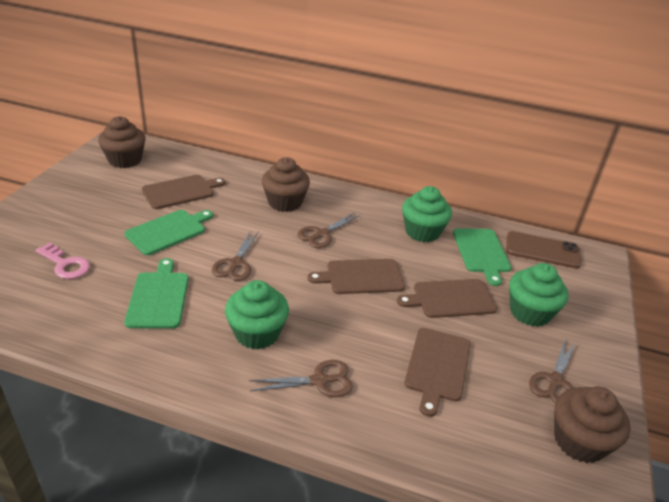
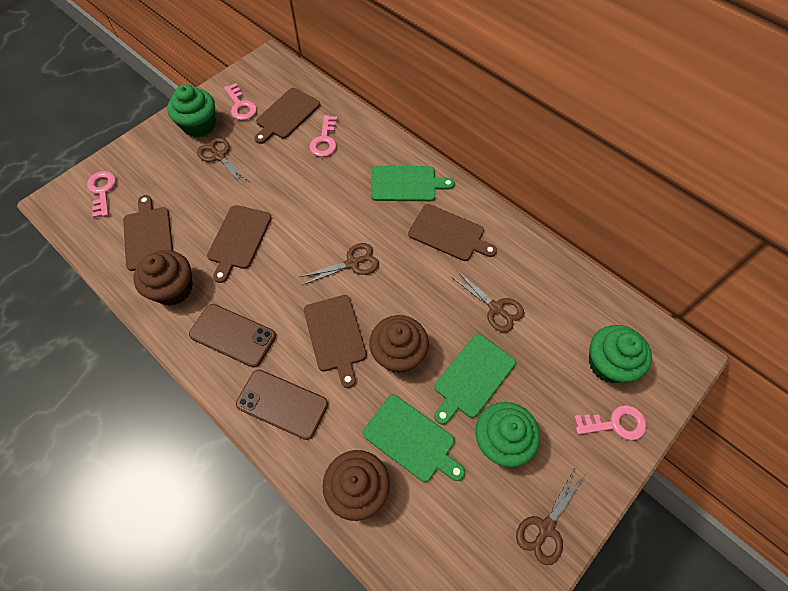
brown cutting board: [142,175,226,209] [308,259,405,294] [397,279,497,318] [404,328,471,417] = 4 -> [123,195,173,271] [207,205,272,283] [254,88,320,144] [304,295,367,388] [408,204,497,261] = 5
brown phone: [506,231,581,268] = 1 -> [189,304,276,367] [236,370,328,440] = 2
pink key: [35,242,90,279] = 1 -> [87,171,116,218] [224,83,257,120] [309,115,337,157] [574,405,647,440] = 4

